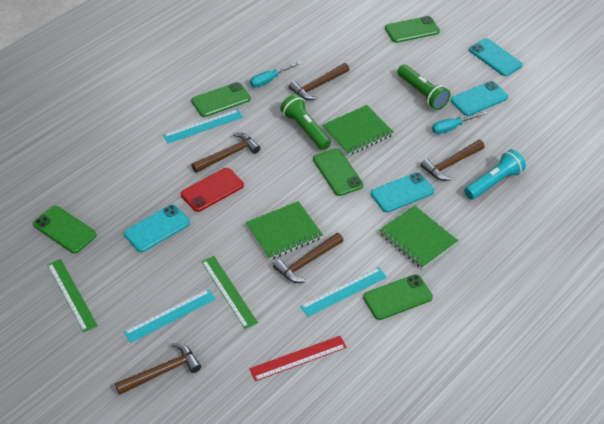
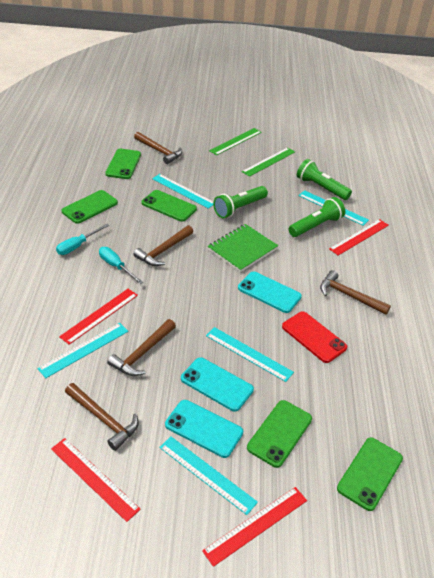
green flashlight: [280,94,331,150] [397,65,451,110] = 2 -> [213,186,268,218] [289,197,345,237] [297,159,352,200] = 3
green notebook: [246,201,323,260] [322,105,394,156] [379,205,458,269] = 3 -> [208,224,278,272] = 1
red ruler: [249,336,347,381] = 1 -> [51,438,141,522] [59,289,138,345] [202,487,307,567] [329,219,389,256] = 4
turquoise flashlight: [464,149,526,200] = 1 -> none = 0
turquoise phone: [124,205,190,252] [371,172,434,213] [451,81,508,116] [469,38,523,76] = 4 -> [165,400,243,458] [181,357,254,412] [238,271,302,313] = 3
turquoise ruler: [124,289,216,343] [163,109,243,144] [300,267,387,317] = 3 -> [37,323,128,378] [152,174,213,209] [159,436,258,515] [206,327,294,382] [299,190,369,226] = 5

